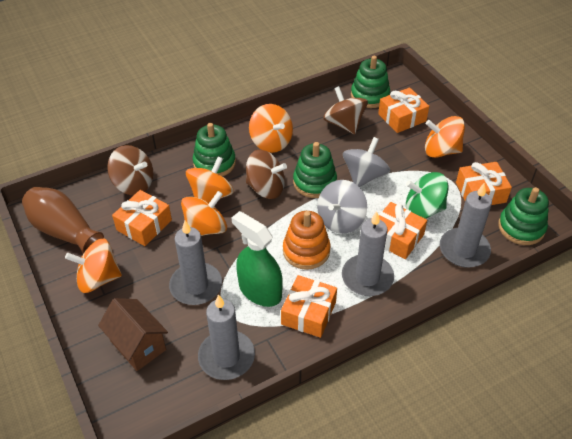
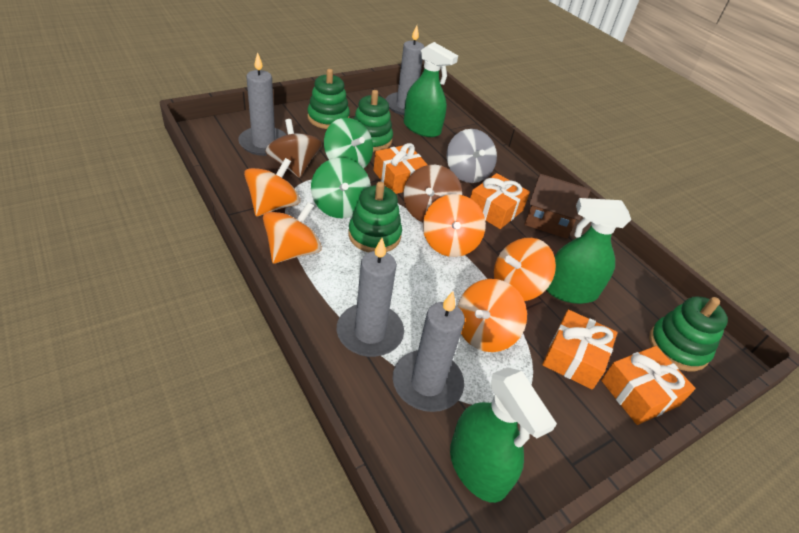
brown spinning top: [107,145,153,195] [246,150,287,199] [323,86,368,134] = 3 -> [265,119,321,178] [403,165,462,222] = 2
brown vase: [22,187,104,254] = 1 -> none = 0
green spinning top: [406,172,448,219] = 1 -> [311,158,371,218] [324,118,373,168] = 2
green spray bottle: [231,211,283,307] = 1 -> [404,42,458,137] [450,367,557,503] [546,198,631,304] = 3
grey spinning top: [317,180,367,234] [343,137,390,187] = 2 -> [446,129,497,183] = 1
orange gift: [112,190,172,246] [281,275,337,338] [378,87,429,133] [379,202,427,259] [456,162,512,205] = 5 -> [373,143,428,194] [470,173,530,229] [542,309,618,390] [601,346,696,425] = 4
orange stacking toy: [283,211,330,270] = 1 -> none = 0

